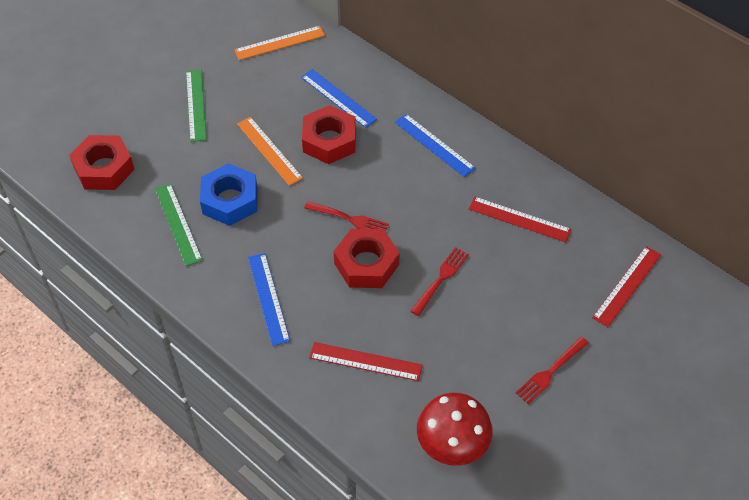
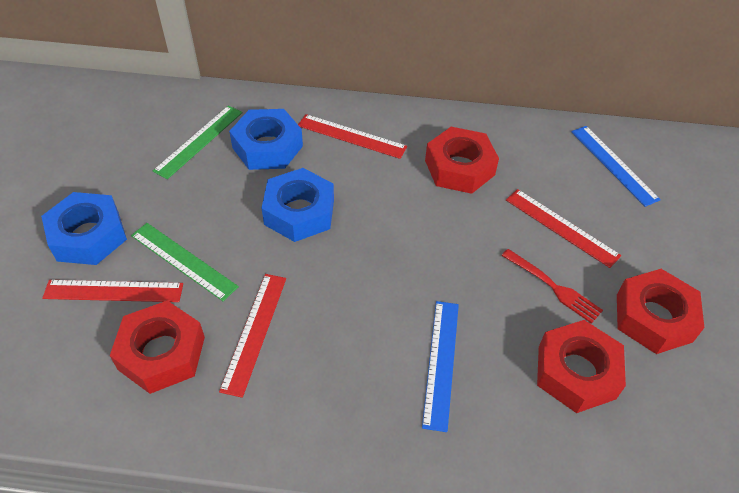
blue nut: [200,163,257,226] = 1 -> [41,192,127,265] [229,109,303,170] [262,168,334,242] = 3
blue ruler: [248,253,290,346] [301,69,377,128] [395,114,475,177] = 3 -> [422,301,459,432] [572,126,661,207] = 2
orange ruler: [234,26,325,60] [237,117,303,186] = 2 -> none = 0
red fork: [304,201,389,232] [411,247,469,316] [516,337,589,404] = 3 -> [502,249,603,324] = 1
red mushroom: [417,393,493,466] = 1 -> none = 0
red nut: [69,135,135,190] [302,105,356,164] [334,228,400,288] = 3 -> [110,301,205,394] [425,127,499,194] [537,320,626,413] [617,269,704,354] = 4
red ruler: [309,342,423,381] [469,196,571,242] [592,246,661,327] = 3 -> [42,280,183,302] [219,274,286,398] [298,114,407,159] [506,189,621,268] = 4

